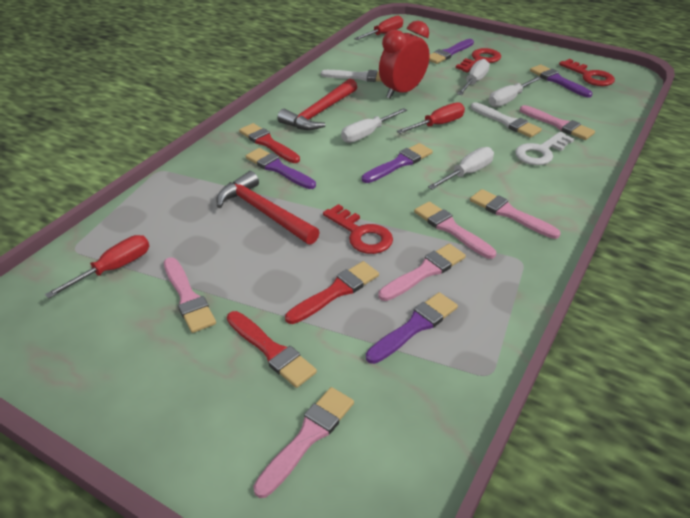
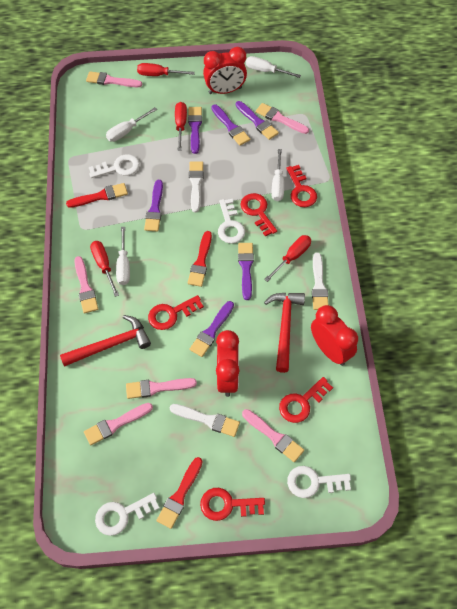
purple brush: [246,148,316,189] [362,143,433,183] [366,292,458,364] [429,39,474,64] [530,65,592,98] = 5 -> [144,180,163,231] [188,107,202,154] [190,301,234,357] [211,104,250,146] [235,101,279,140] [238,243,254,300] = 6
red clock: [379,21,430,99] = 1 -> [203,47,247,94] [216,330,239,397] [311,305,358,366] = 3
red key: [323,204,393,254] [456,48,501,73] [559,59,615,86] = 3 -> [148,295,204,330] [200,488,265,521] [240,193,277,237] [279,377,333,423] [286,165,317,207] = 5
red screwdriver: [45,235,149,298] [354,16,403,40] [396,102,465,134] = 3 -> [90,241,119,297] [137,63,195,76] [175,102,187,151] [264,235,311,282] = 4
white brush: [321,70,382,82] [471,102,542,138] = 2 -> [170,404,240,437] [189,161,204,212] [312,253,328,310] = 3
white key: [515,132,574,165] = 1 -> [89,154,140,178] [95,493,159,536] [218,199,245,244] [287,466,351,498] = 4

